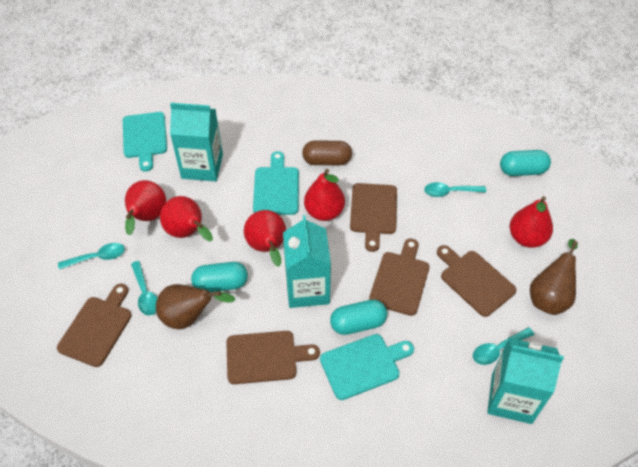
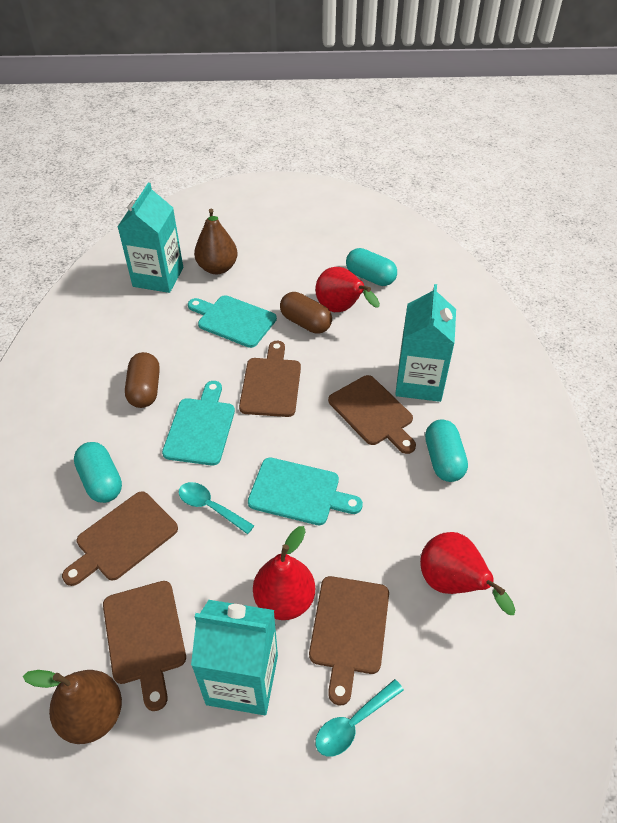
brown capsule: [302,141,352,165] = 1 -> [125,352,160,408] [280,292,332,334] = 2
red pear: [125,180,166,236] [160,196,213,241] [244,210,286,267] [304,169,345,221] [510,196,553,248] = 5 -> [253,526,315,620] [315,267,380,312] [420,532,515,615] = 3
turquoise spoon: [58,243,125,269] [131,261,157,316] [424,182,486,197] [473,327,534,365] = 4 -> [179,482,254,534] [315,679,404,757] = 2

